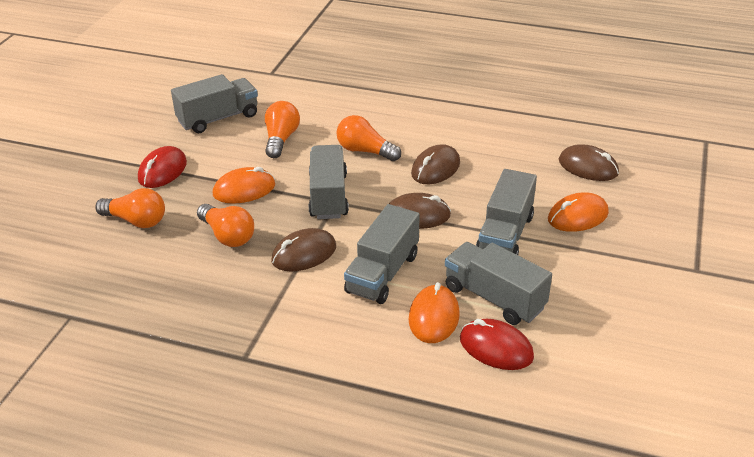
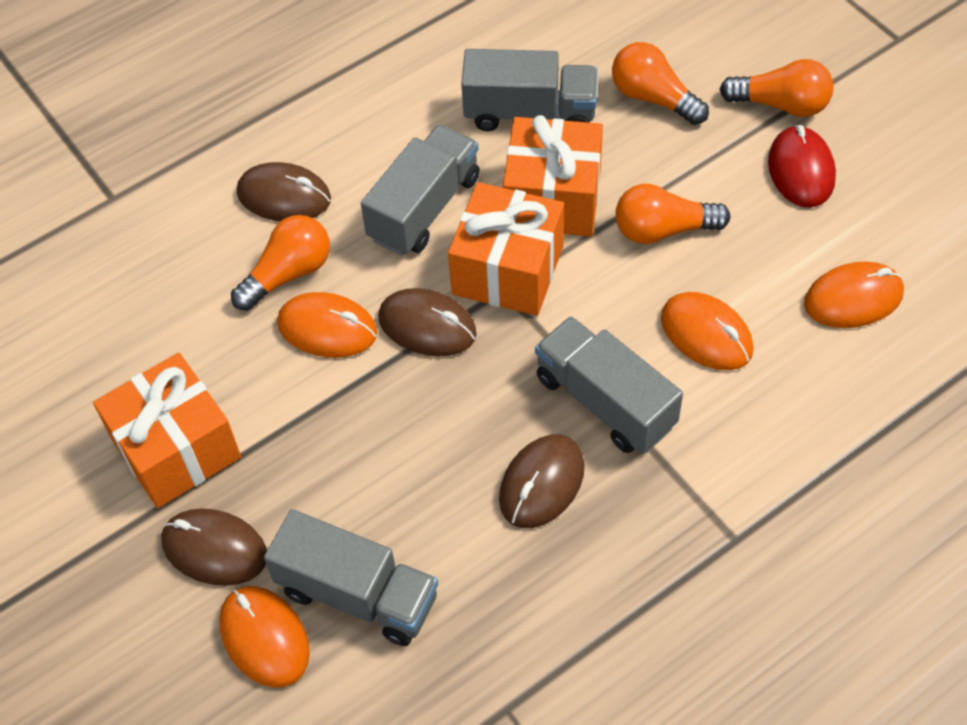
grey truck: [171,74,258,133] [309,145,349,219] [344,204,420,304] [445,242,552,325] [476,169,537,255] = 5 -> [264,509,438,646] [361,125,480,256] [461,49,597,131] [535,316,683,454] = 4
orange gift: none = 0 -> [93,353,241,508] [448,182,564,316] [503,115,603,236] = 3
orange mouse: [213,167,275,204] [408,282,460,343] [548,192,609,232] = 3 -> [219,586,310,688] [277,292,377,358] [661,292,754,370] [804,261,904,328] = 4
red mouse: [138,146,187,188] [460,319,534,370] = 2 -> [768,125,836,207] = 1

